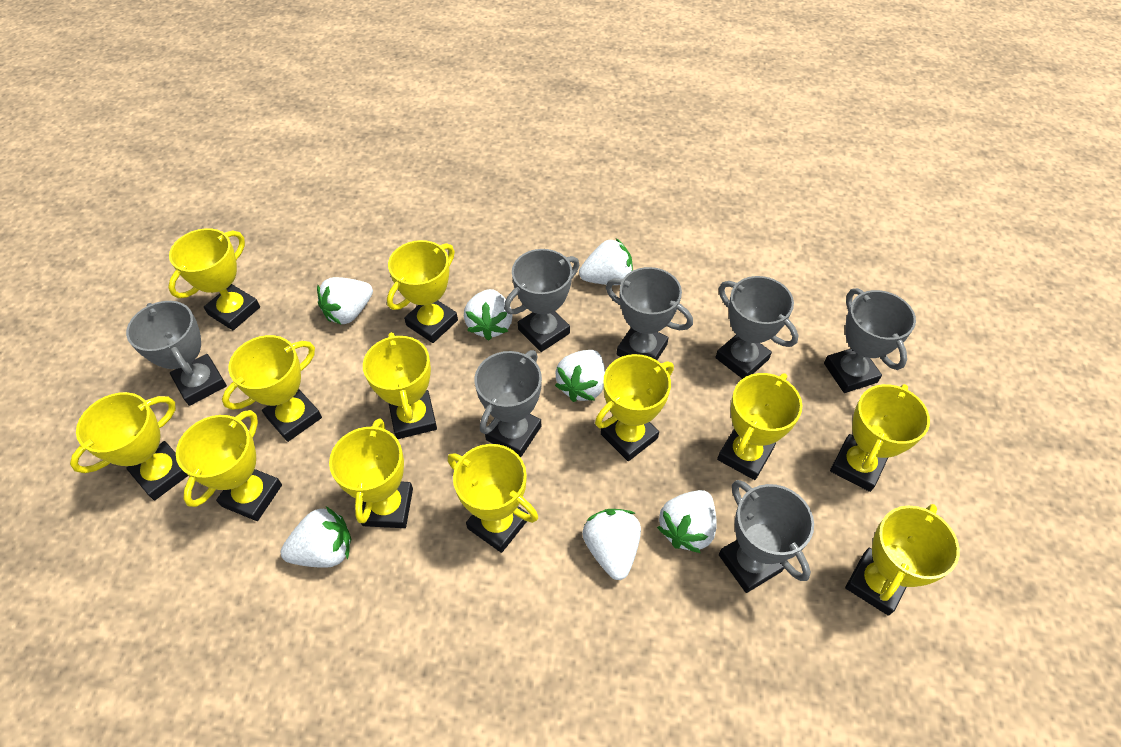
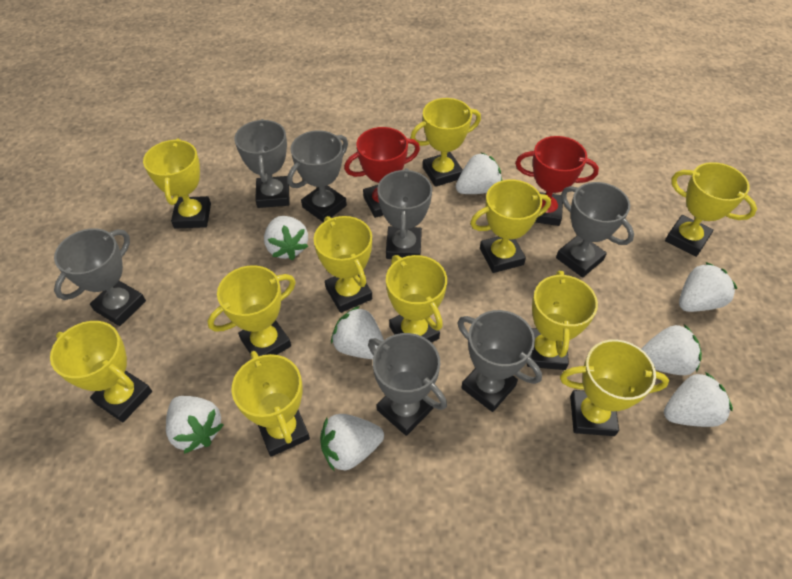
red trophy: none = 0 -> [344,127,420,218] [515,136,599,226] = 2
white strawberry: [281,506,351,568] [317,277,373,325] [464,289,513,341] [555,350,605,402] [579,238,633,285] [582,509,641,580] [657,490,717,553] = 7 -> [166,396,224,454] [264,216,309,260] [320,414,384,472] [331,306,384,359] [456,152,502,194] [641,324,702,375] [664,372,733,427] [679,262,737,312] = 8
yellow trophy: [70,392,188,500] [168,228,260,330] [176,410,282,521] [222,335,322,442] [329,419,413,528] [363,332,437,439] [387,240,458,343] [448,444,538,553] [595,354,674,461] [717,373,802,480] [830,384,930,492] [845,504,960,616] = 12 -> [50,321,152,422] [143,139,211,229] [207,265,296,356] [231,351,310,457] [314,216,372,313] [386,255,447,343] [411,98,481,187] [470,180,551,273] [527,270,598,370] [560,339,669,436] [665,162,757,257] = 11

